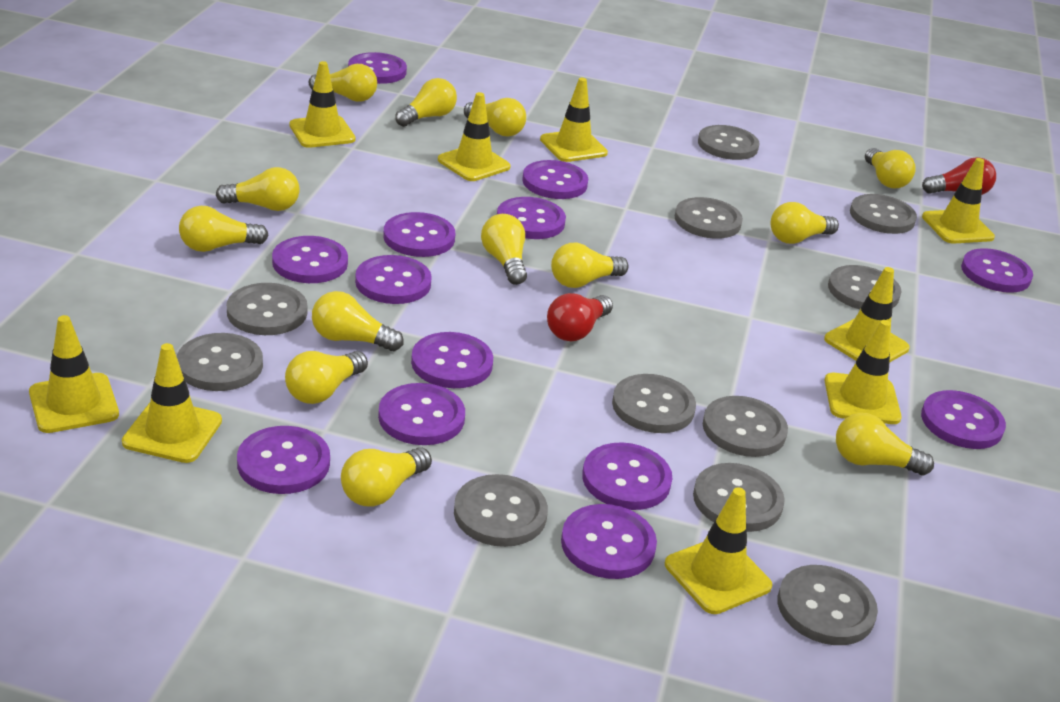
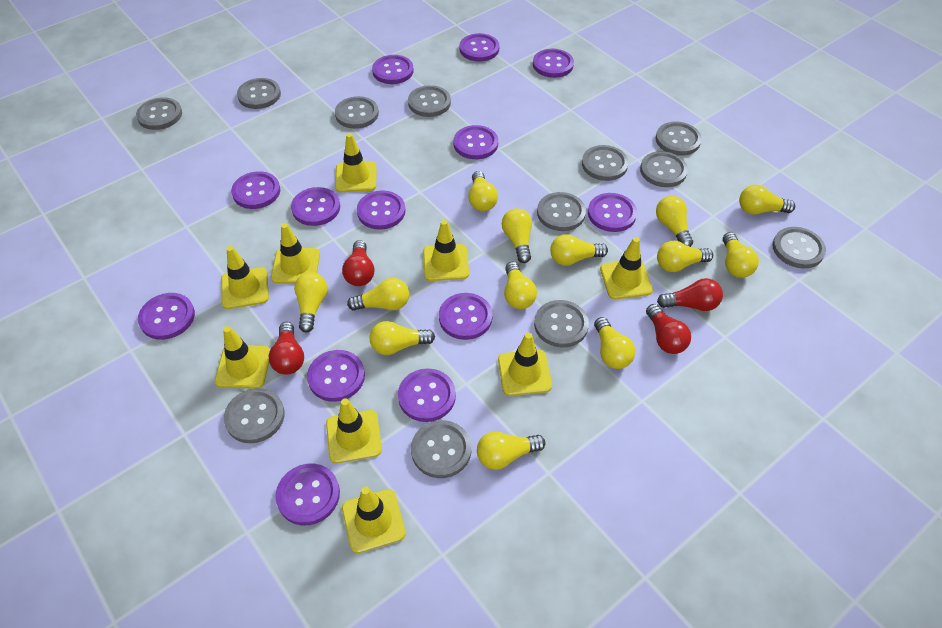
grey button: [177,333,263,391] [227,283,307,335] [454,474,548,547] [612,374,696,433] [675,197,743,239] [693,463,785,532] [698,125,759,160] [703,396,788,457] [777,565,878,645] [828,265,901,309] [850,194,917,234] = 11 -> [136,97,182,130] [224,388,285,443] [237,78,281,109] [335,96,379,129] [408,85,451,117] [411,420,471,478] [534,300,589,348] [537,192,586,231] [582,145,629,181] [640,151,688,187] [656,122,702,156] [772,227,826,268] = 12
red light bulb: [547,293,613,342] [922,157,996,195] = 2 -> [269,322,304,375] [342,240,374,286] [646,304,691,354] [657,278,723,311] = 4

